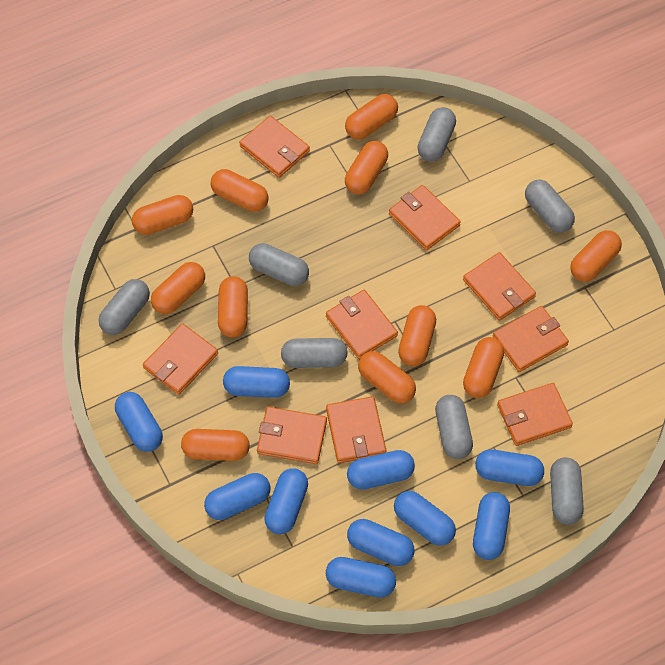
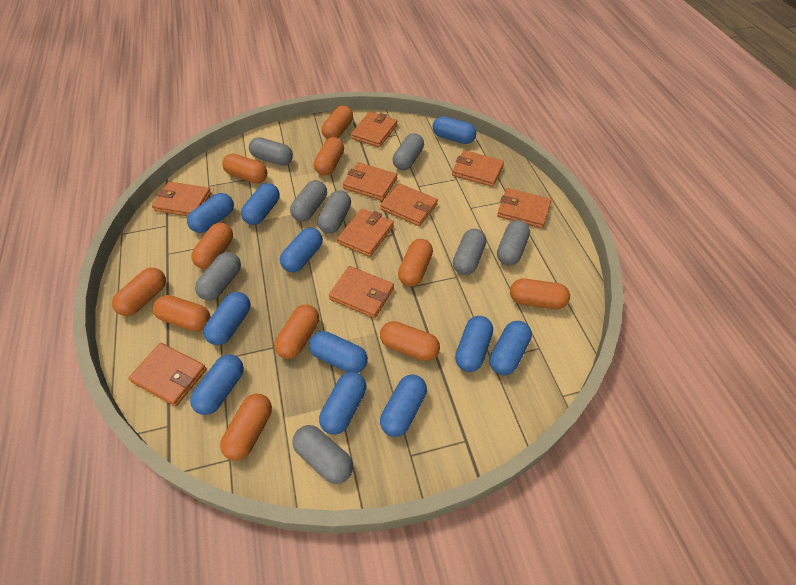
blue capsule: [115,392,163,452] [204,473,270,520] [223,366,290,398] [264,468,308,534] [326,557,396,598] [347,450,415,489] [347,519,415,566] [394,491,456,546] [473,492,510,560] [475,449,544,486] = 10 -> [187,193,234,233] [190,354,244,415] [203,292,251,345] [241,183,280,225] [280,228,323,272] [309,331,368,373] [319,372,366,435] [380,374,427,437] [433,116,476,144] [455,316,493,372] [489,321,532,375] = 11
grey capsule: [99,279,150,335] [249,243,309,286] [281,338,348,368] [418,107,456,162] [435,395,473,459] [525,180,575,233] [550,457,584,525] = 7 -> [195,252,241,300] [249,137,293,166] [290,180,327,222] [293,425,353,484] [317,190,351,234] [393,133,424,170] [453,229,486,275] [497,220,530,265] = 8

